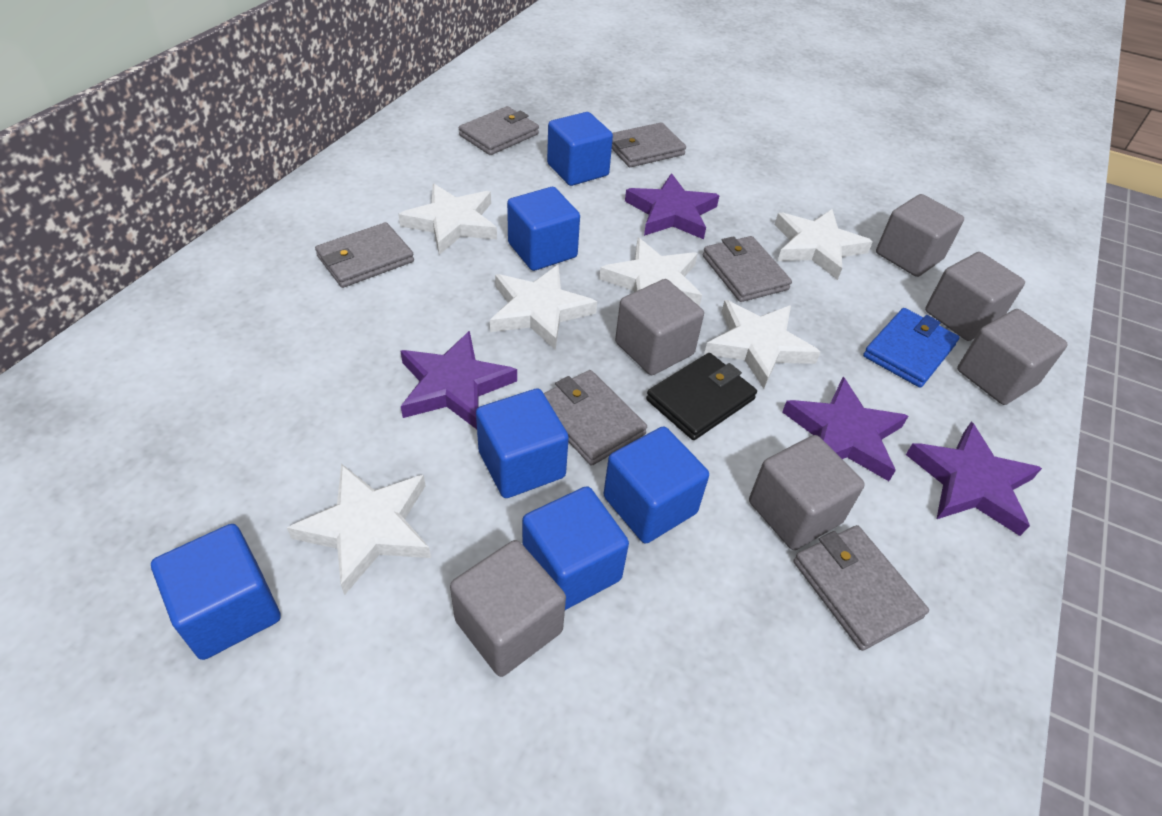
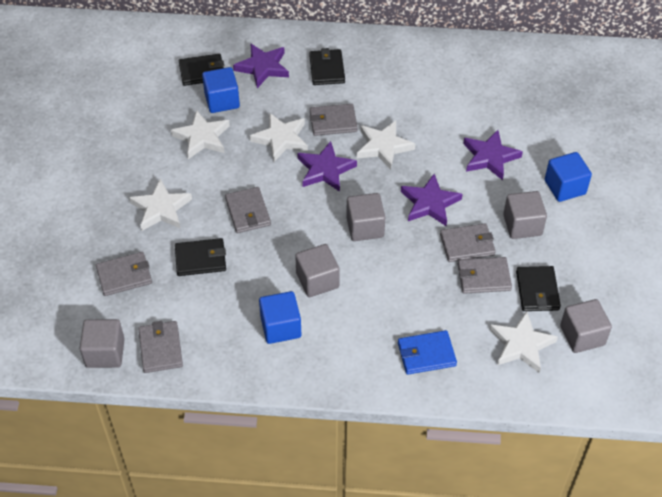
black wallet: [646,353,757,440] = 1 -> [175,238,226,276] [179,54,224,86] [309,48,345,85] [516,266,561,311] = 4
blue cube: [151,524,281,660] [476,388,569,498] [507,187,580,271] [522,486,629,610] [547,112,613,186] [603,426,709,543] = 6 -> [202,67,240,113] [259,291,301,344] [545,152,592,202] = 3
grey cube: [450,540,566,677] [615,279,704,375] [749,435,865,550] [876,194,964,277] [925,252,1025,341] [957,309,1068,405] = 6 -> [80,319,125,368] [295,244,340,297] [346,193,385,241] [503,191,547,239] [560,299,612,353] = 5
white star: [287,464,431,595] [398,184,497,255] [490,265,597,350] [599,238,702,306] [704,300,821,389] [775,209,873,280] = 6 -> [129,178,192,231] [171,110,230,159] [250,113,308,162] [357,121,415,170] [489,311,558,373] = 5

